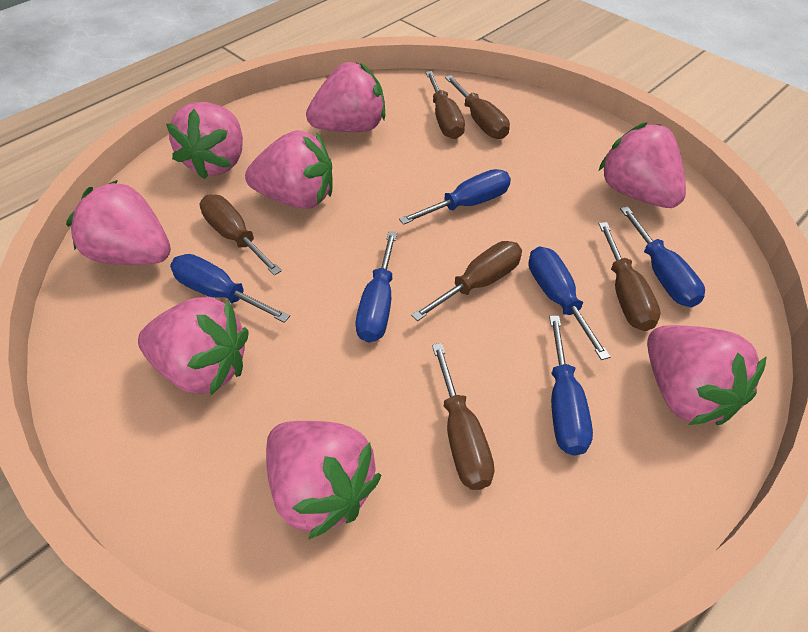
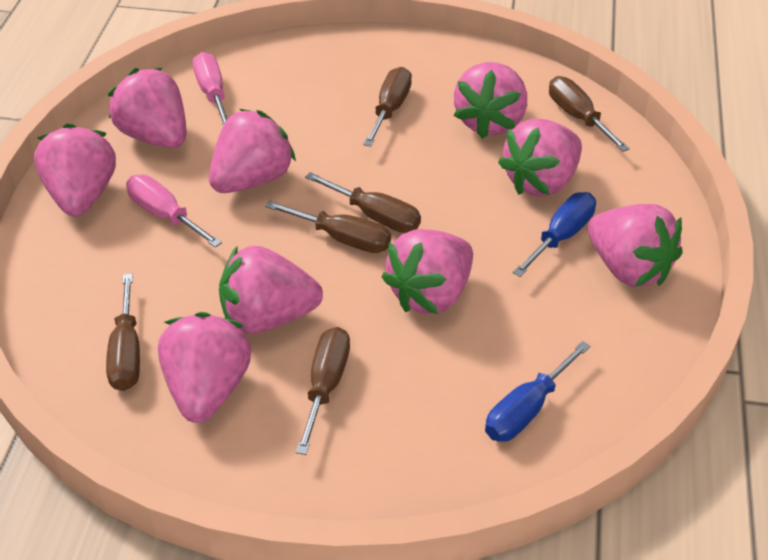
blue screwdriver: [170,254,290,323] [356,231,397,343] [399,169,511,225] [528,246,611,360] [549,316,593,456] [620,206,705,307] = 6 -> [485,341,591,442] [513,192,596,277] = 2
pink screwdriver: none = 0 -> [126,175,222,248] [193,52,227,125] = 2
pink strawberry: [66,180,171,265] [138,297,249,395] [166,102,243,179] [245,130,333,209] [266,421,381,540] [306,62,385,132] [599,122,686,208] [647,325,767,425] = 8 -> [34,123,116,217] [108,68,186,148] [158,312,251,423] [209,109,296,193] [219,246,323,334] [382,229,473,314] [454,62,527,139] [498,119,582,197] [588,204,682,287] = 9

